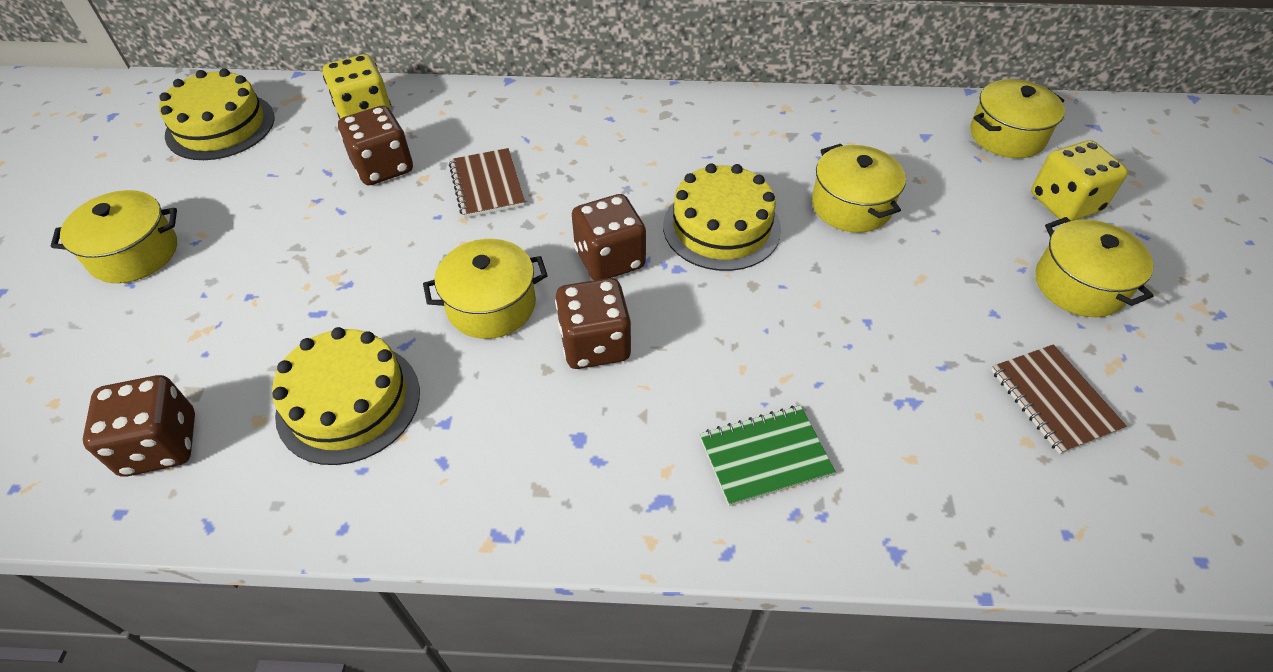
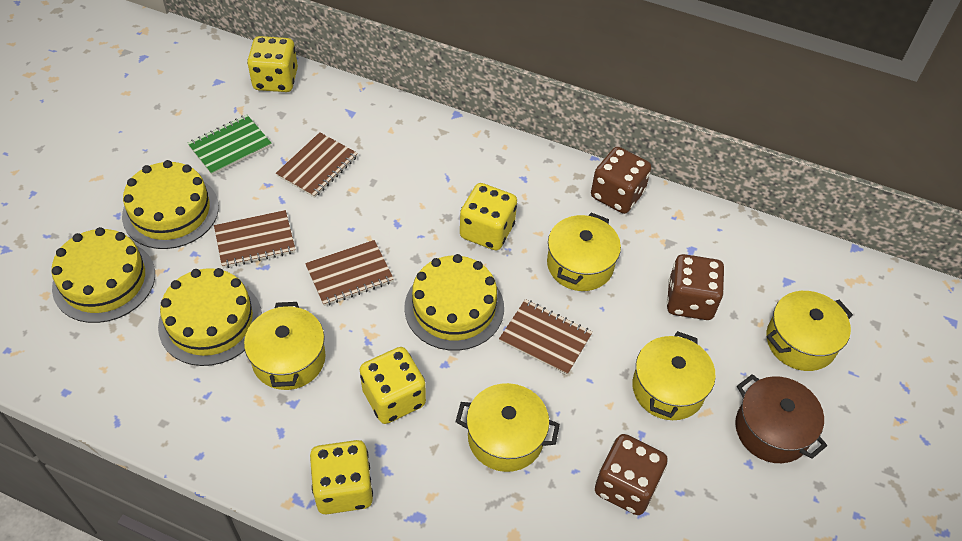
brown dice: [83,375,195,477] [338,106,413,185] [555,278,631,369] [572,194,646,280] = 4 -> [591,147,651,214] [595,434,668,515] [667,254,724,320] = 3
brown notebook: [449,148,525,218] [991,344,1127,454] = 2 -> [214,210,296,268] [276,132,358,198] [305,240,394,306] [499,299,593,375] = 4
brown pot: none = 0 -> [735,374,827,463] = 1
yellow cake: [159,69,275,160] [272,327,420,465] [663,164,781,271] = 3 -> [51,227,155,323] [122,160,219,249] [158,268,262,366] [404,254,504,351] = 4
yellow dice: [323,54,392,119] [1031,140,1128,221] = 2 -> [247,36,298,92] [310,440,373,514] [360,347,426,424] [460,183,517,250] = 4

